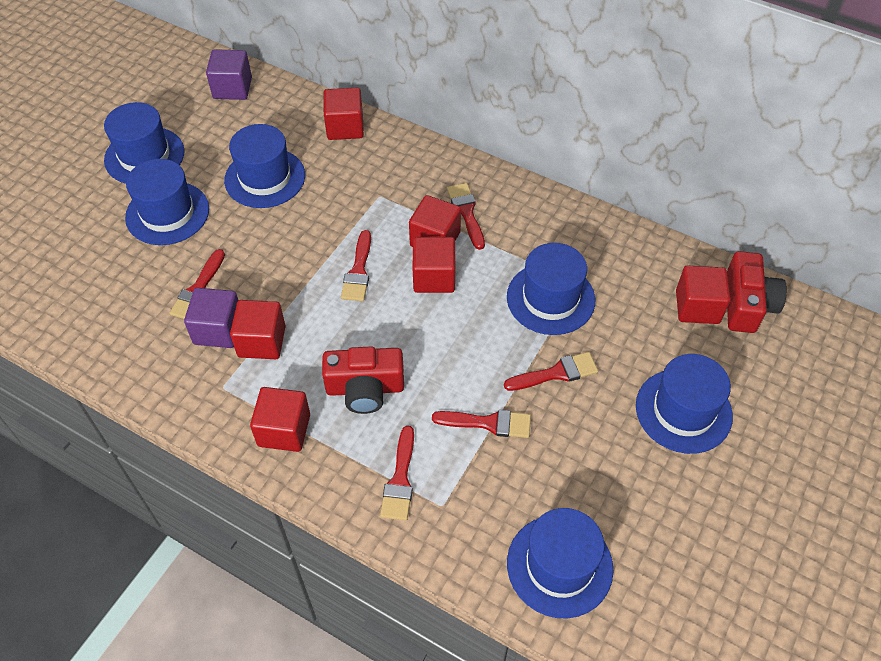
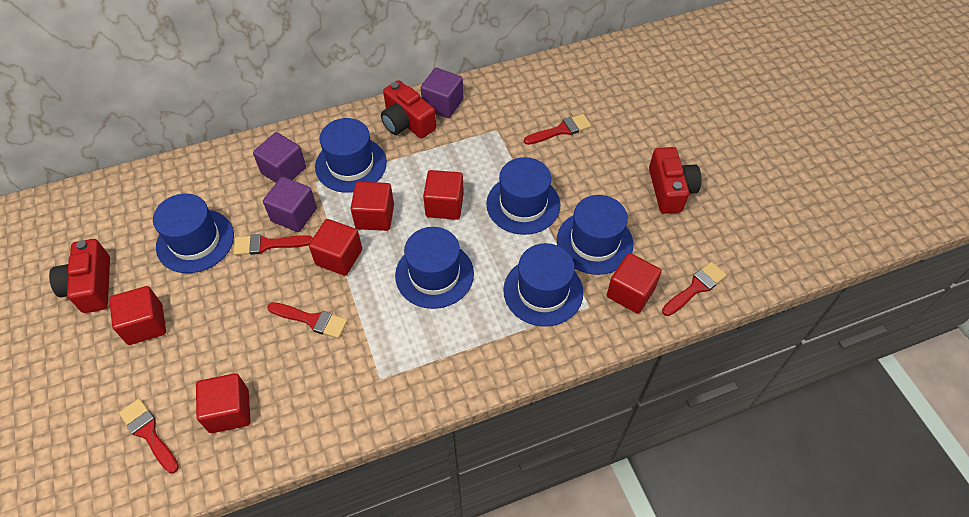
purple cube: [184,288,238,348] [206,49,252,100] = 2 -> [253,132,306,183] [263,177,317,232] [421,68,463,118] = 3
red brush: [170,249,225,319] [341,230,371,301] [380,426,414,521] [432,410,531,438] [447,183,485,250] [504,352,598,391] = 6 -> [119,399,179,474] [233,234,313,255] [267,302,348,339] [524,114,591,145] [662,262,727,316] = 5
red camera: [322,346,404,414] [727,251,787,333] = 2 -> [49,239,110,313] [381,80,436,139] [649,147,702,214] = 3

